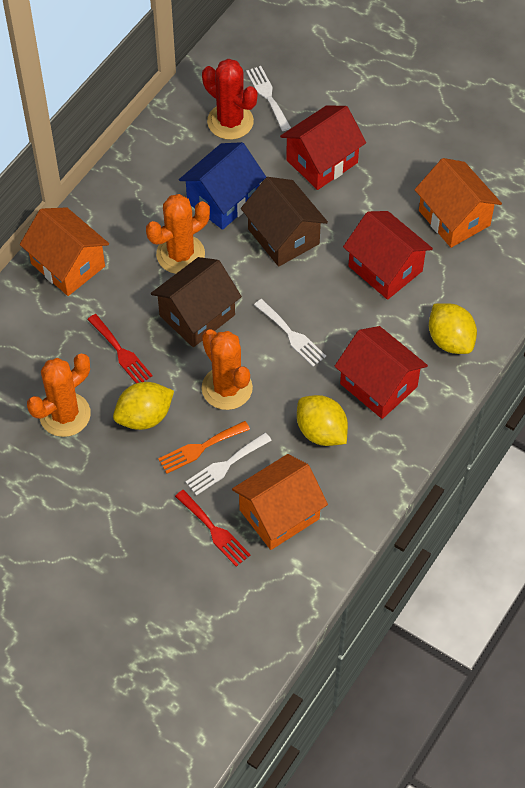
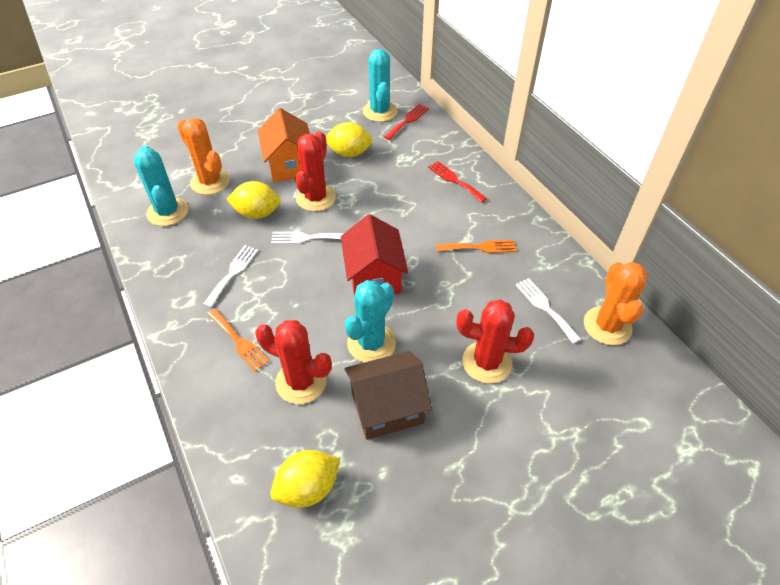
blue house: [179,142,266,230] = 1 -> none = 0
brown house: [151,257,242,347] [241,177,328,267] = 2 -> [344,351,432,440] = 1
orange cactus: [27,354,91,437] [146,194,210,274] [202,329,253,410] = 3 -> [177,118,230,195] [584,262,647,345] = 2
orange fork: [158,421,250,474] = 1 -> [207,308,269,372] [436,240,516,253] = 2
orange house: [20,207,109,296] [232,454,328,550] [414,158,502,248] = 3 -> [258,108,310,182] = 1
red cactus: [202,59,258,140] = 1 -> [255,320,332,404] [295,131,336,212] [456,299,534,384] = 3
red house: [280,105,366,190] [334,326,428,419] [343,211,433,300] = 3 -> [341,214,408,296] = 1
turquoise cactus: none = 0 -> [134,145,188,226] [345,280,396,363] [363,49,398,122] = 3

